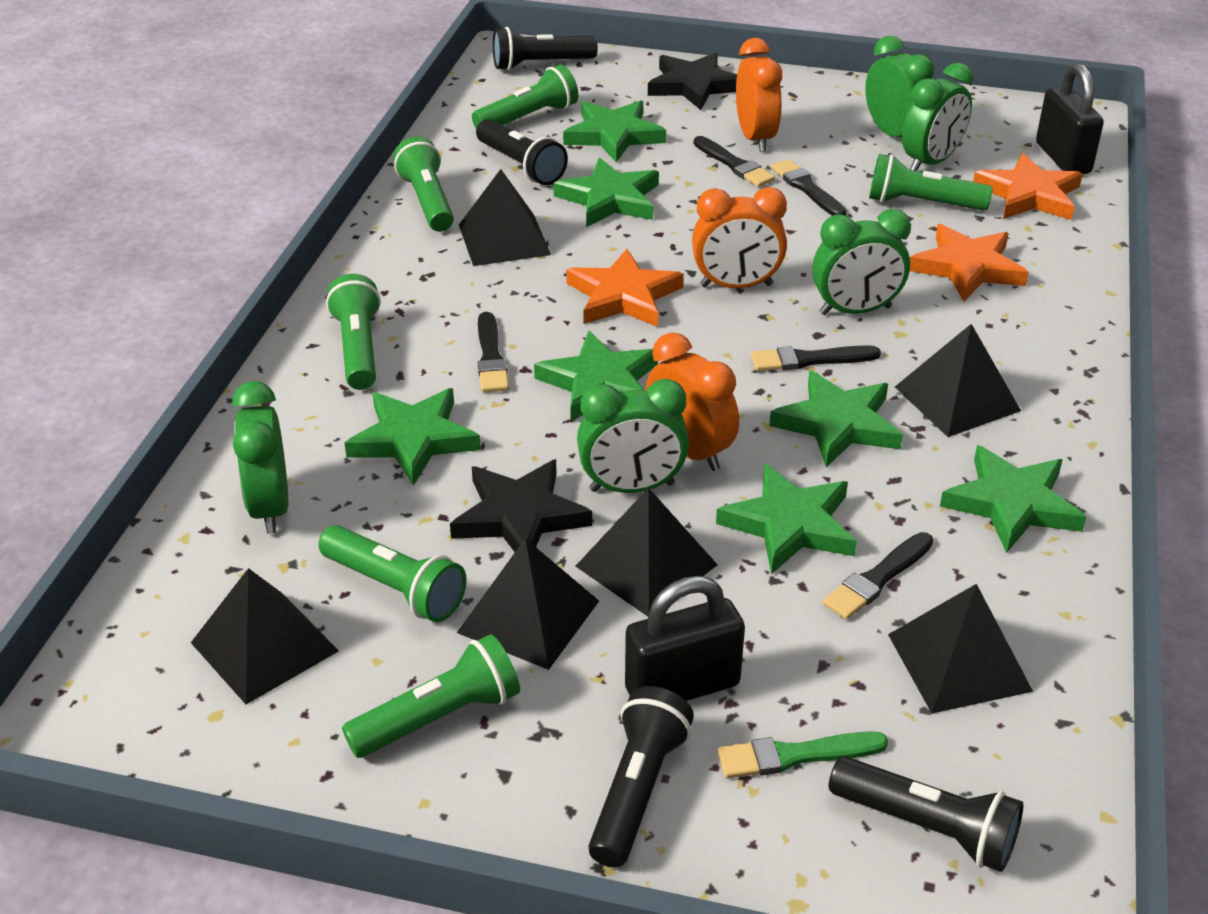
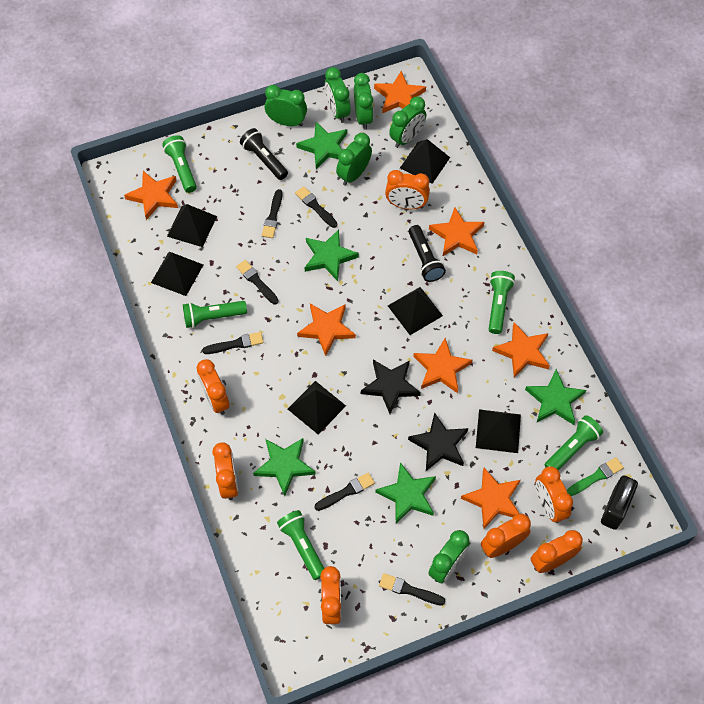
black brush: [478,312,509,392] [694,136,775,187] [751,345,881,371] [771,159,847,216] [823,532,933,620] = 5 -> [202,332,264,354] [236,260,279,304] [262,189,283,238] [295,186,337,228] [315,473,375,511] [379,573,445,606] = 6
black flashlight: [476,119,568,185] [493,27,598,71] [588,686,694,868] [829,756,1023,872] = 4 -> [240,128,288,180] [409,225,446,282] = 2
black padlock: [625,576,745,701] [1036,63,1104,174] = 2 -> [601,475,638,530] = 1
green clock: [232,381,288,534] [577,379,689,493] [812,209,911,315] [865,36,934,137] [902,63,973,171] = 5 -> [265,85,307,126] [325,67,351,123] [336,133,372,186] [354,73,373,130] [389,97,426,148] [428,530,470,583] = 6
green flashlight: [318,525,467,622] [326,274,381,390] [342,634,520,758] [393,137,454,232] [472,65,578,129] [869,154,993,211] = 6 -> [162,135,197,193] [183,301,247,328] [277,510,324,580] [489,271,515,334] [545,415,603,470] = 5
green star: [344,388,481,486] [534,331,658,421] [553,158,659,227] [563,100,666,162] [716,464,857,574] [769,370,903,467] [940,445,1086,553] = 7 -> [253,438,316,496] [296,122,347,169] [304,229,359,281] [375,462,436,523] [525,369,586,425] = 5
orange clock: [646,332,739,471] [692,187,787,288] [736,38,782,152] = 3 -> [197,359,230,415] [212,442,238,500] [320,566,341,624] [385,170,430,209] [481,514,531,558] [531,530,583,573] [535,466,573,523] = 7
orange star: [566,249,684,327] [910,224,1029,301] [973,153,1083,220] = 3 -> [124,171,178,220] [297,304,356,356] [374,71,426,113] [413,338,473,393] [429,207,484,256] [461,468,520,529] [492,322,550,378] = 7

